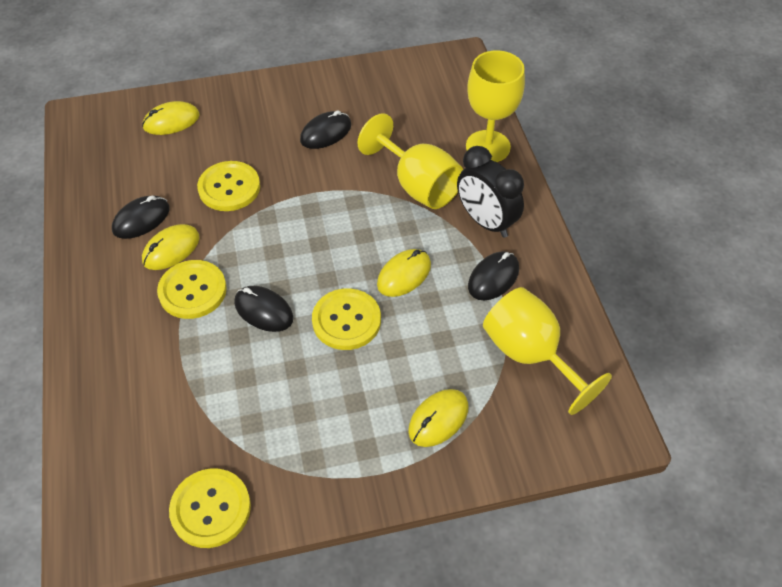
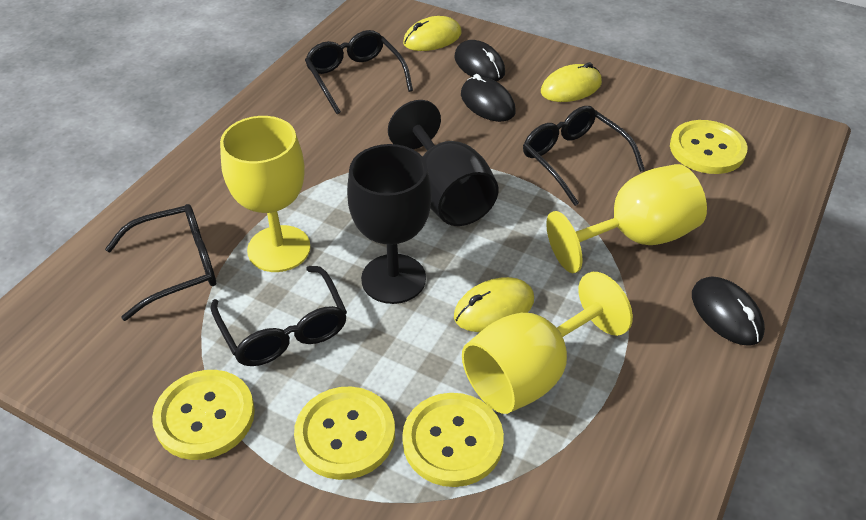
black clock: [457,146,524,238] = 1 -> none = 0
black glasses: none = 0 -> [105,204,216,321] [211,266,347,366] [305,30,413,114] [523,106,645,206] = 4
black goblet: none = 0 -> [347,144,432,304] [388,100,499,226] = 2
black mouse: [112,196,170,239] [234,286,293,332] [300,110,351,149] [468,251,519,300] = 4 -> [454,40,505,81] [461,74,516,122] [692,276,765,346] = 3
yellow mouse: [142,101,200,135] [142,224,200,270] [377,249,431,297] [408,389,469,447] = 4 -> [403,16,462,51] [454,277,534,332] [541,62,602,102] = 3

